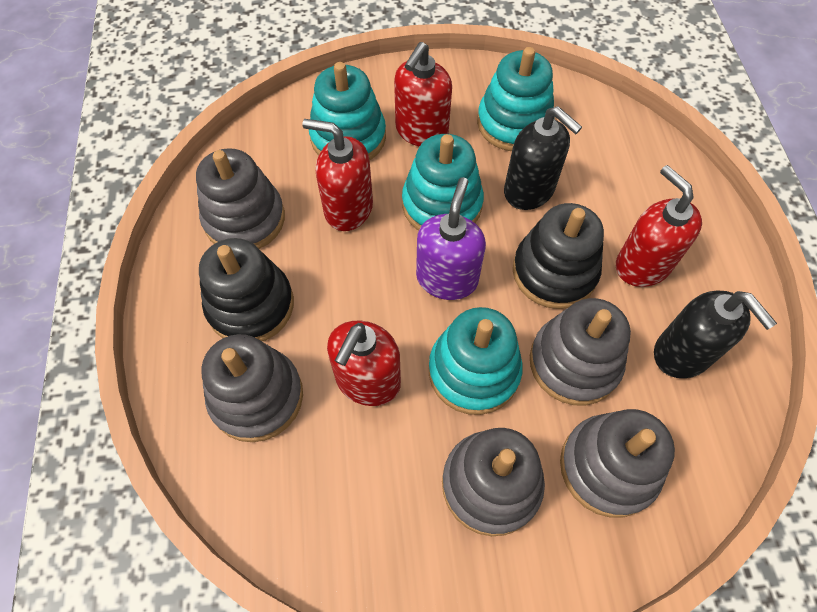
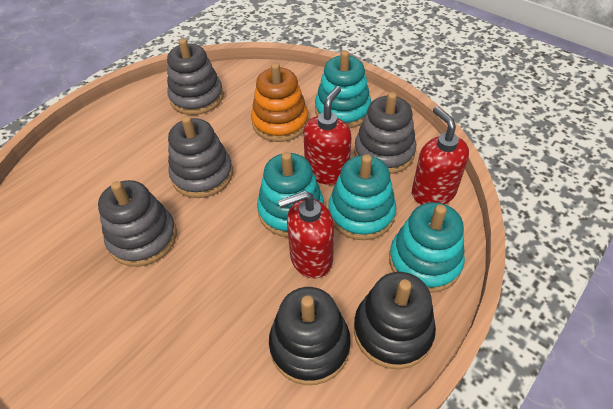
black soap dispenser: [504,106,582,210] [654,291,777,378] = 2 -> none = 0
grey stacking toy: [196,148,285,249] [201,334,303,442] [442,428,545,536] [530,298,631,406] [560,409,675,518] = 5 -> [98,180,177,267] [167,38,224,115] [168,116,233,198] [354,92,416,174] = 4
orange stacking toy: none = 0 -> [251,63,309,142] = 1
purple soap dispenser: [416,177,486,300] = 1 -> none = 0
red soap dispenser: [302,119,373,231] [327,321,401,406] [394,42,452,147] [616,165,702,287] = 4 -> [278,190,334,278] [304,86,351,185] [412,106,469,205] = 3

